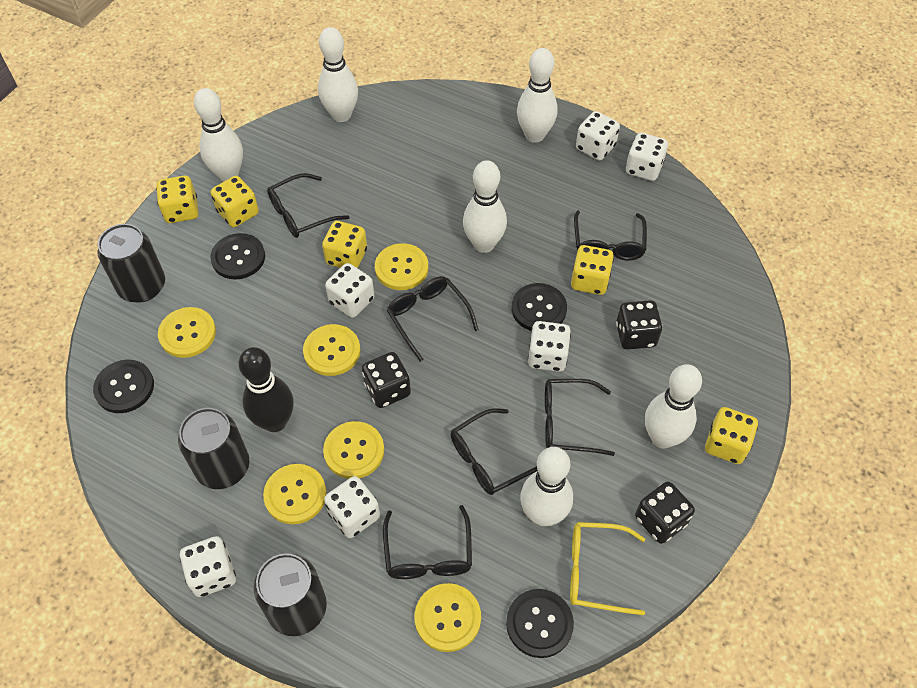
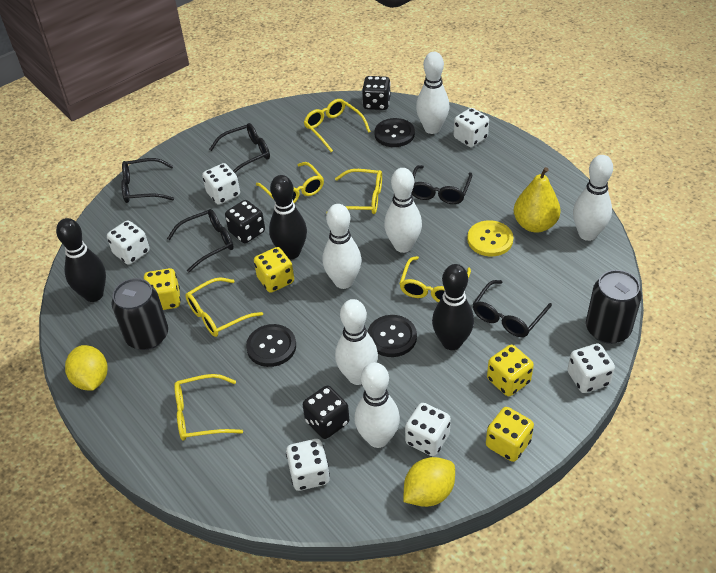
black bowling pin: [239,347,294,432] = 1 -> [56,218,106,302] [269,175,307,259] [432,264,474,350] = 3
black button: [93,360,154,413] [211,233,265,280] [506,589,574,658] [512,283,567,331] = 4 -> [246,324,296,367] [367,315,417,357] [374,118,415,147] = 3
black can: [97,224,165,303] [178,408,249,489] [254,553,327,636] = 3 -> [112,278,168,350] [586,270,642,344] = 2
black glasses: [267,173,349,238] [383,505,472,579] [387,276,479,362] [451,408,538,495] [545,379,615,456] [574,211,647,261] = 6 -> [121,158,174,203] [167,209,234,273] [209,123,270,173] [412,165,472,204] [473,280,552,337] = 5
yellow button: [158,307,216,358] [263,464,327,524] [303,324,360,376] [323,421,384,479] [375,243,429,290] [415,583,481,652] = 6 -> [467,220,514,257] = 1
yellow dice: [156,176,198,223] [211,176,259,227] [322,221,367,268] [571,245,614,295] [705,407,758,464] = 5 -> [144,268,181,310] [254,247,294,293] [486,407,534,462] [487,345,534,396] = 4
yellow glasses: [570,522,645,615] = 1 -> [174,374,243,441] [185,277,263,337] [256,162,324,203] [304,99,371,152] [326,169,382,214] [399,256,471,303] = 6
yellow lemon: none = 0 -> [65,345,108,390] [403,457,455,507] = 2
yellow pear: none = 0 -> [514,167,561,233] = 1

